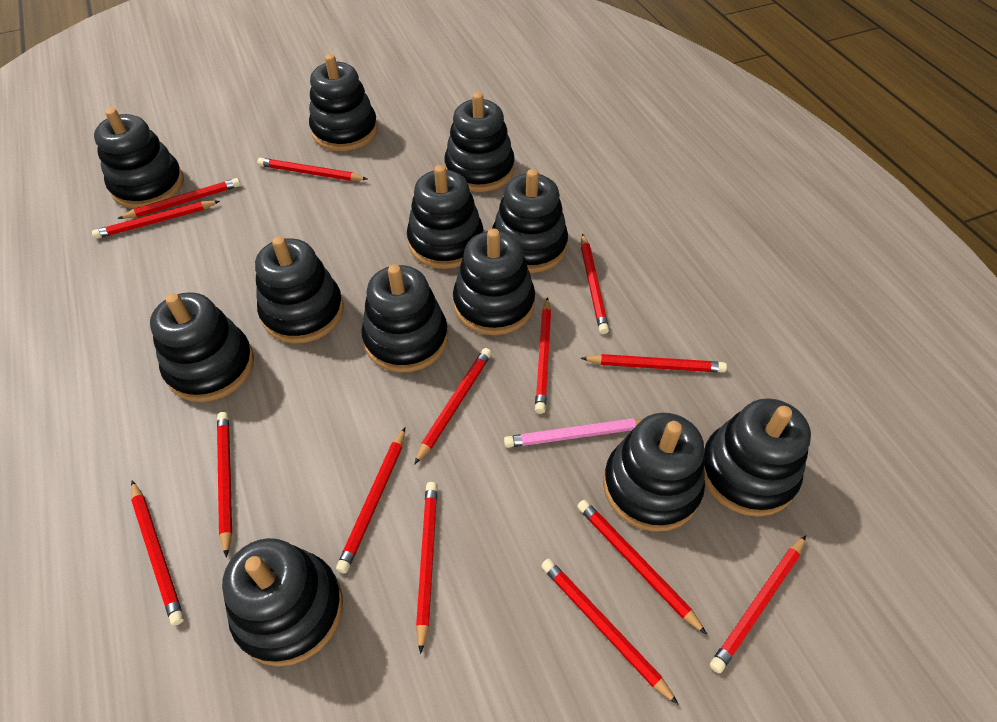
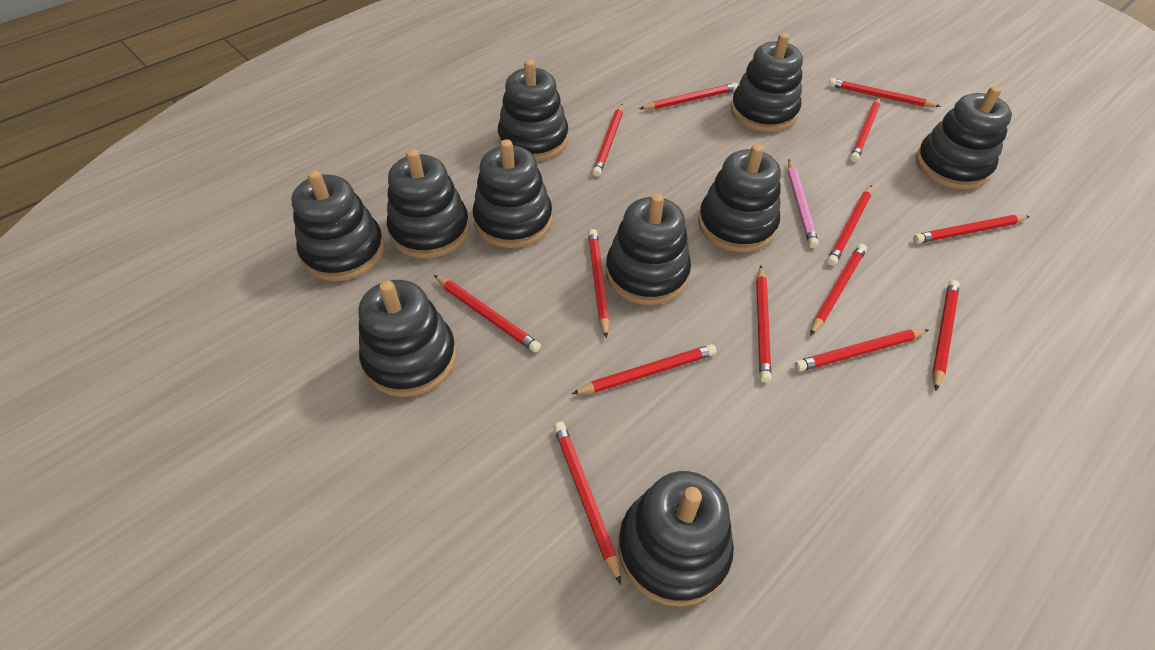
black stacking toy: [94,108,184,209] [150,292,254,402] [222,538,343,666] [255,236,344,344] [309,54,378,151] [361,265,448,373] [407,165,484,269] [445,92,515,192] [453,228,535,335] [492,169,568,273] [603,413,705,532] [704,398,811,517] = 12 -> [292,170,385,281] [358,280,456,397] [387,149,469,259] [473,139,552,248] [498,60,568,162] [606,193,691,305] [618,471,734,607] [698,144,781,252] [731,33,803,132] [916,86,1012,189] = 10

